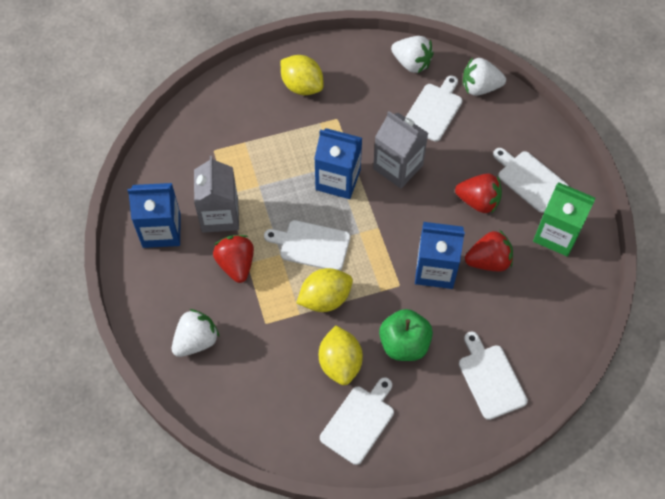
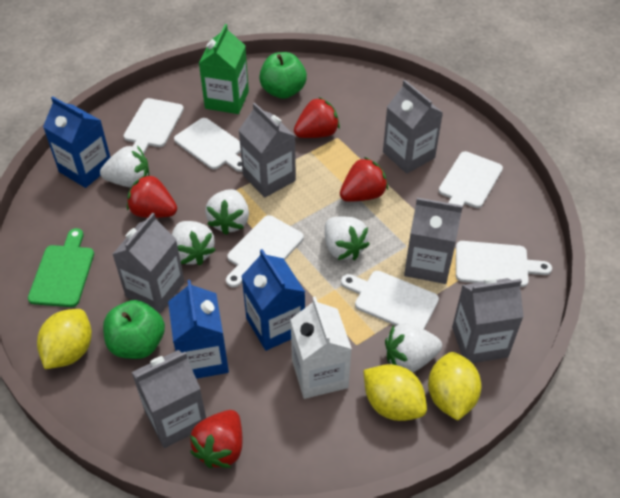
green apple: [379,309,433,361] = 1 -> [103,300,165,359] [259,52,307,99] = 2
green cutting board: none = 0 -> [28,228,94,307] = 1
grey carton: [194,156,239,233] [373,111,428,188] = 2 -> [112,213,185,313] [132,350,206,448] [239,103,296,198] [383,80,443,174] [404,198,463,284] [452,278,524,363] = 6
red strawberry: [213,235,254,283] [455,173,502,214] [465,230,513,272] = 3 -> [127,174,177,218] [190,410,242,468] [294,97,340,138] [340,157,388,202] = 4
white carton: none = 0 -> [290,297,352,399] = 1
white cutting board: [264,220,350,270] [320,378,394,465] [406,76,463,142] [459,331,528,420] [493,148,569,213] = 5 -> [123,98,184,154] [174,118,243,172] [226,215,304,288] [341,271,439,329] [439,151,503,208] [456,241,552,287] = 6
white strawberry: [172,309,220,357] [391,36,434,73] [463,57,506,96] = 3 -> [100,146,149,188] [172,221,216,266] [205,189,249,235] [325,217,370,260] [385,323,442,372] = 5

